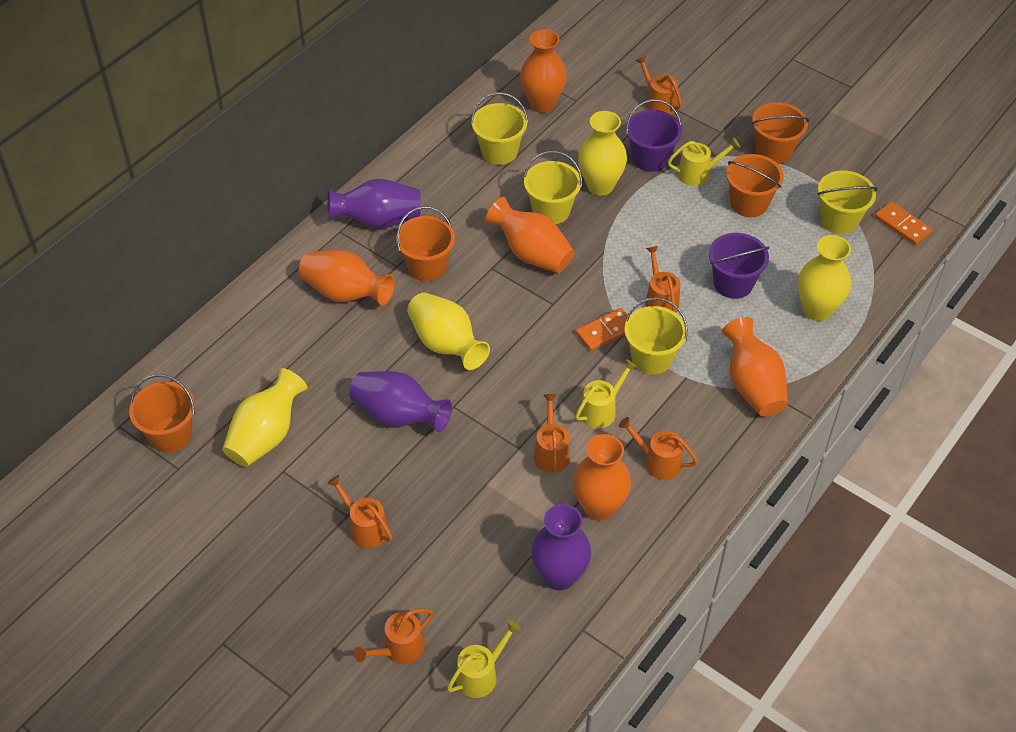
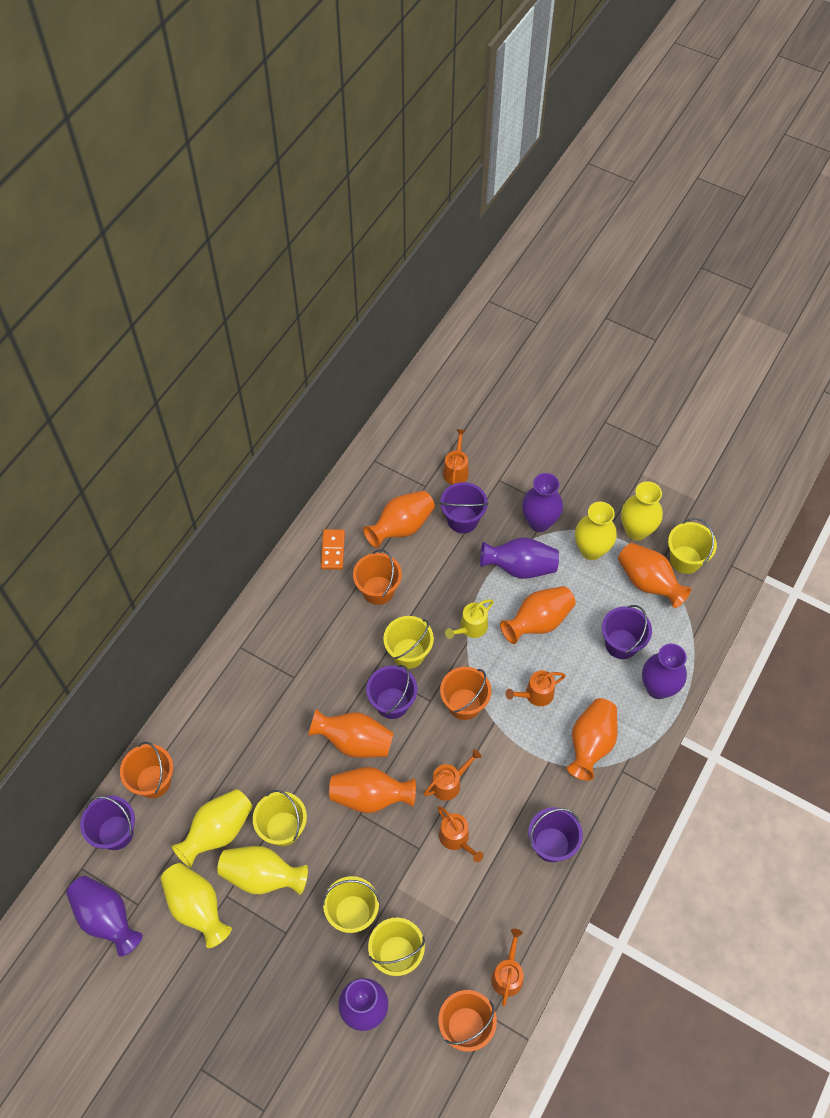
orange domino: [576,308,628,351] [875,201,932,245] = 2 -> [321,529,345,570] = 1
orange vase: [299,250,395,306] [485,197,574,273] [520,29,567,113] [573,434,631,521] [722,317,788,417] = 5 -> [308,709,394,758] [329,767,416,813] [363,491,435,548] [500,586,576,644] [567,698,617,781] [618,543,691,608] = 6
orange watering can: [327,475,392,548] [354,608,433,664] [534,394,570,473] [619,417,698,480] [636,56,682,115] [645,246,680,313] = 6 -> [423,749,482,801] [437,806,483,862] [443,429,469,485] [491,929,524,1006] [505,670,566,706] = 5
purple bucket: [626,99,682,172] [709,233,769,299] = 2 -> [80,795,135,850] [366,665,418,719] [439,482,489,533] [528,807,583,862] [602,605,652,659] = 5
purple vase: [327,179,421,229] [349,371,452,432] [531,504,591,591] = 3 -> [66,876,143,957] [338,978,388,1031] [480,537,559,579] [522,473,563,532] [642,644,687,699] = 5
yellow bucket: [471,92,528,165] [524,151,582,224] [624,297,688,375] [817,171,878,234] = 4 -> [253,790,307,846] [322,876,380,933] [368,918,425,976] [383,616,434,669] [668,518,717,574] = 5
yellow vase: [222,368,308,467] [407,293,490,370] [578,111,627,196] [798,235,851,321] = 4 -> [161,863,232,948] [171,789,253,868] [217,846,308,895] [575,502,617,560] [621,481,663,541] = 5
yellow watering can: [447,620,521,698] [575,359,637,428] [668,138,740,186] = 3 -> [445,599,494,639] = 1

